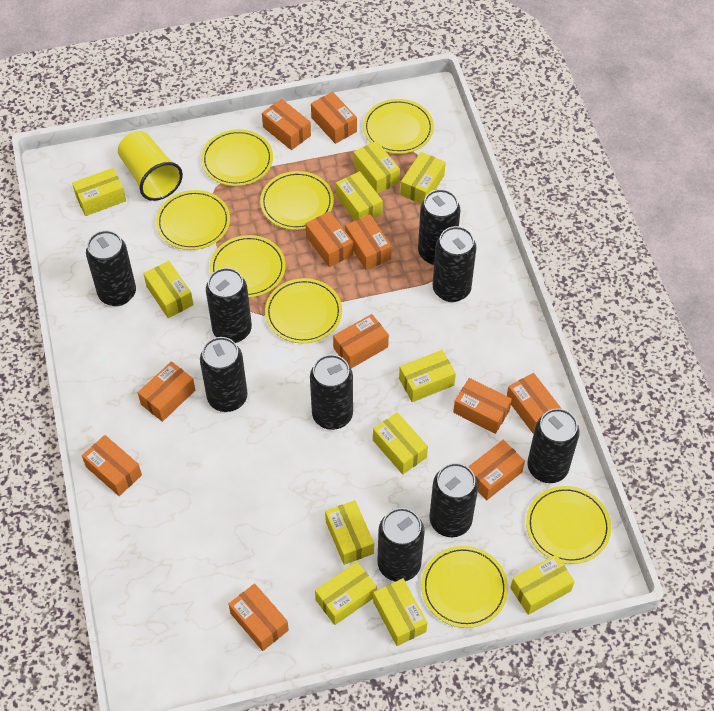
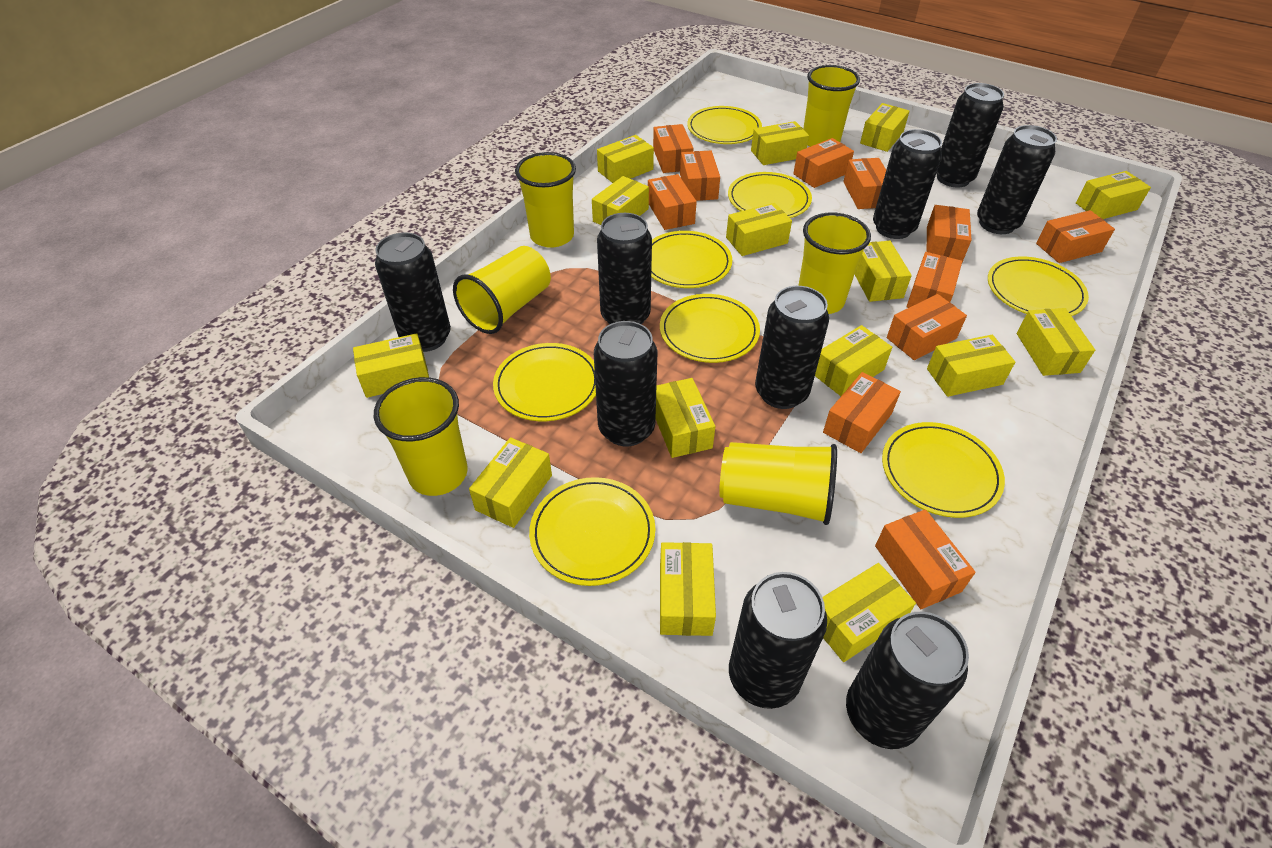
yellow box: [72,168,126,216] [144,261,194,318] [315,562,377,625] [325,500,374,565] [336,171,383,221] [354,141,400,194] [373,412,428,474] [373,578,428,646] [399,350,456,402] [400,152,446,204] [510,555,575,615] = 11 -> [353,333,429,398] [469,437,552,528] [592,176,649,225] [597,135,654,183] [656,378,715,458] [660,542,716,636] [726,203,792,256] [751,121,809,165] [815,325,892,396] [822,563,916,662] [854,241,912,302] [860,103,910,152] [927,335,1015,397] [1017,308,1095,376] [1076,171,1151,219] = 15
yellow cup: [118,131,183,201] = 1 -> [374,377,468,496] [453,246,551,334] [515,152,576,248] [719,442,837,525] [798,212,871,314] [803,65,860,147] = 6

